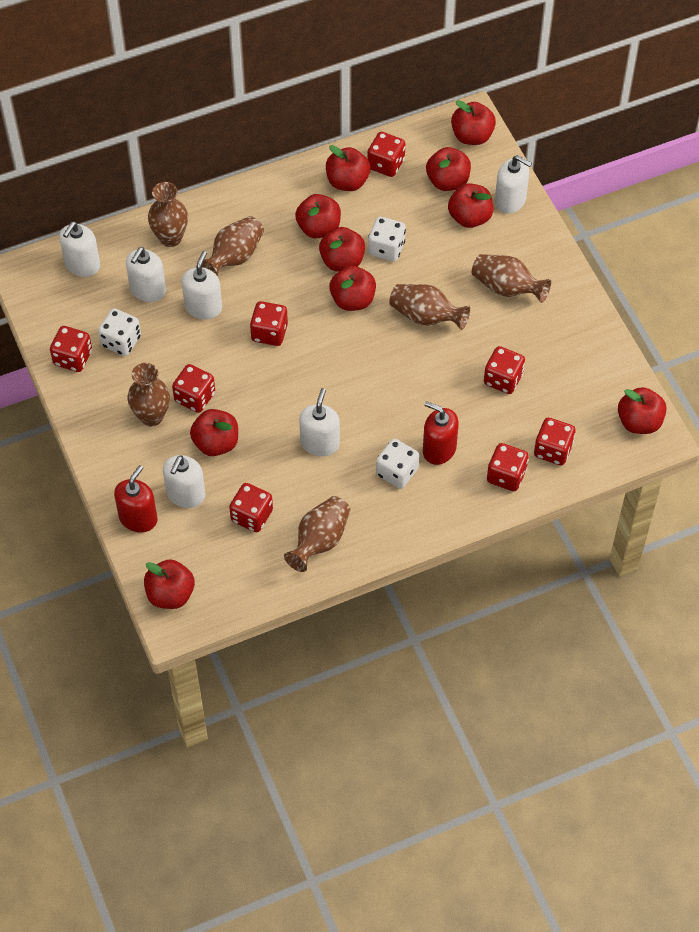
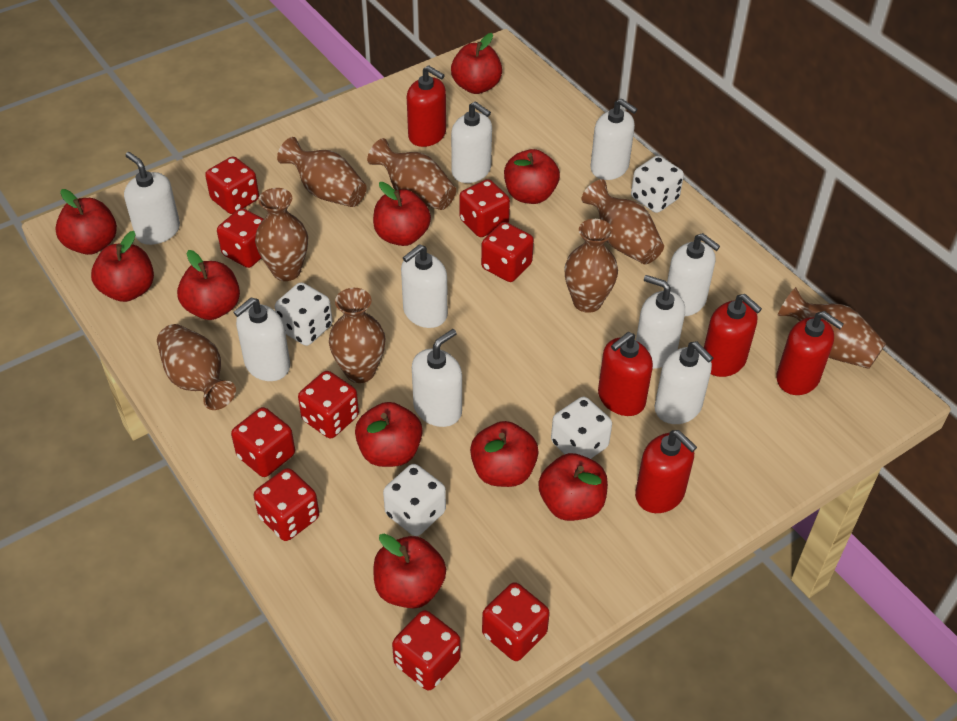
brown vase: [128,363,170,426] [148,182,188,247] [202,216,264,276] [284,496,350,572] [389,284,470,330] [472,254,551,303] = 6 -> [157,324,236,410] [255,188,308,281] [277,137,367,207] [329,288,385,383] [367,138,456,210] [564,219,618,313] [581,179,664,264] [778,287,886,369] = 8
red dice: [50,326,92,372] [172,364,215,413] [229,483,273,532] [250,301,288,346] [367,132,405,177] [484,346,525,394] [487,443,529,491] [534,418,576,465] = 8 -> [205,157,259,214] [217,208,263,268] [231,407,295,477] [254,468,319,541] [298,371,359,438] [392,610,461,690] [459,179,510,237] [481,222,534,282] [482,582,550,661] = 9
red soap dispenser: [114,465,158,532] [423,401,459,465] = 2 -> [407,65,446,147] [598,332,653,416] [635,430,697,513] [704,294,762,377] [776,311,844,395] = 5
white dice: [98,309,141,356] [368,217,406,262] [376,439,419,489] = 3 -> [275,282,332,346] [383,464,446,536] [551,397,612,459] [631,156,684,213] = 4
white soap dispenser: [59,222,100,277] [126,247,166,302] [163,455,205,508] [182,251,222,319] [299,388,340,456] [495,155,532,214] = 6 -> [124,152,180,245] [233,298,290,381] [401,244,448,328] [412,329,462,427] [451,101,492,183] [591,98,637,180] [636,275,685,369] [654,341,713,424] [667,233,720,316] = 9

